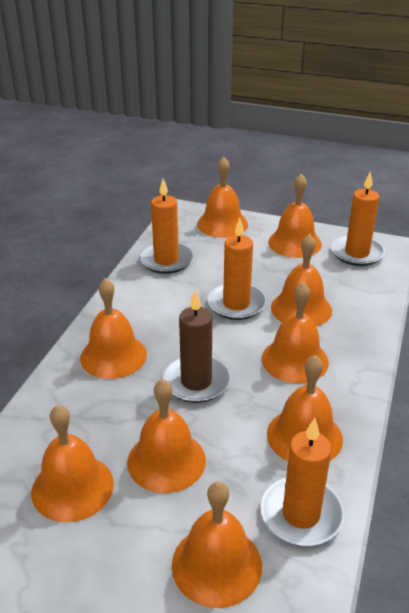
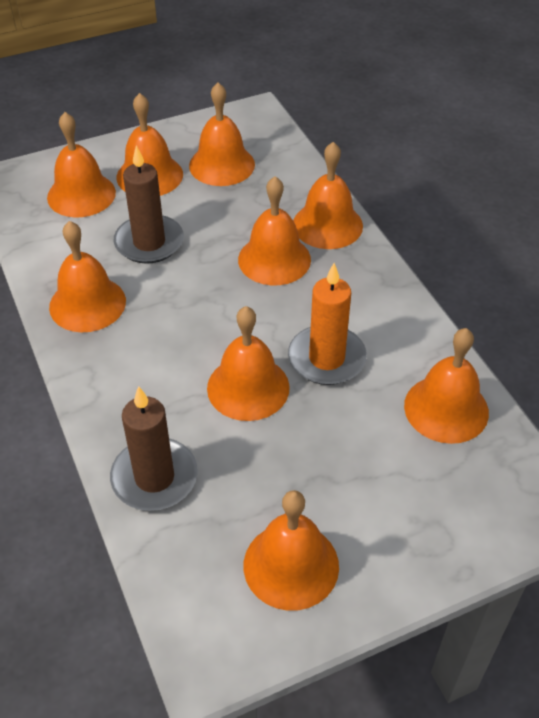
brown candle: [162,289,230,403] = 1 -> [110,386,198,511] [114,145,184,264] = 2
orange candle: [139,179,193,274] [207,218,266,320] [260,418,344,546] [331,172,385,266] = 4 -> [288,263,367,385] = 1

